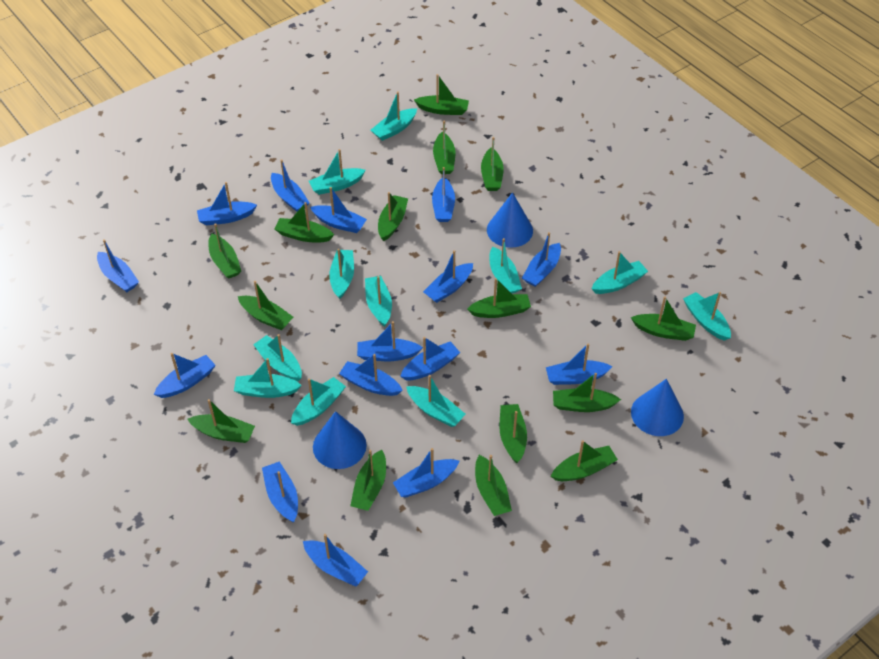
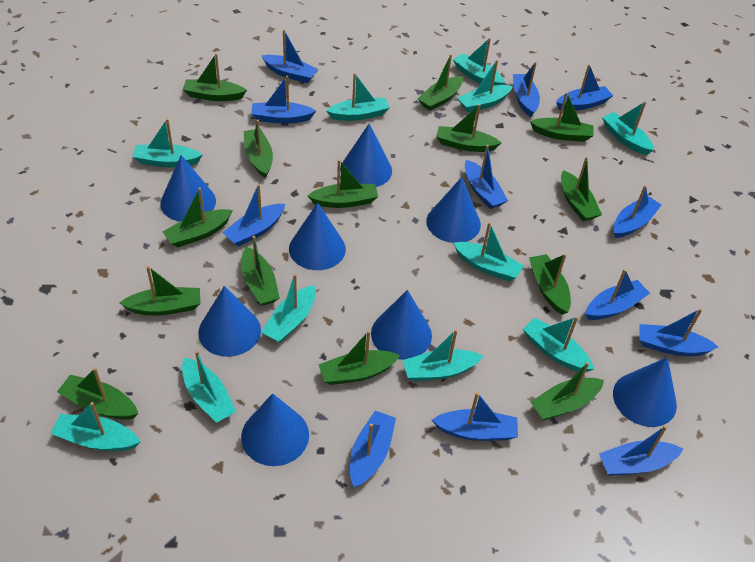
blue boat: [97,239,139,292] [154,353,216,398] [197,182,257,226] [262,462,298,522] [271,159,310,212] [303,534,368,587] [310,187,367,233] [339,354,403,396] [357,321,423,361] [393,448,459,497] [400,337,460,380] [423,250,473,303] [432,167,455,222] [522,232,561,287] [546,343,612,385] = 15 -> [222,184,285,247] [251,76,316,124] [261,29,319,83] [350,411,396,488] [432,392,518,441] [465,145,508,209] [513,62,540,117] [556,64,613,111] [586,269,650,320] [599,425,683,476] [614,185,662,238] [639,308,718,356] = 12
blue cone: [313,411,367,469] [487,192,533,248] [631,379,684,436] = 3 -> [160,155,216,221] [198,286,261,357] [241,393,309,466] [289,202,346,270] [340,123,392,187] [371,290,432,360] [426,177,481,243] [613,357,677,427] = 8
green boat: [187,399,255,443] [209,223,241,279] [238,281,293,330] [274,202,334,242] [350,450,386,511] [378,192,408,241] [414,74,469,115] [433,120,455,174] [467,278,531,318] [475,455,512,516] [481,137,504,191] [499,404,527,463] [551,440,618,481] [553,373,621,412] [631,296,696,341] = 15 -> [57,368,138,420] [120,266,200,316] [163,188,233,248] [183,53,247,101] [241,236,280,306] [244,120,273,178] [308,159,378,208] [318,331,400,385] [418,54,463,111] [436,104,501,152] [529,254,571,315] [530,92,593,142] [531,362,604,420] [561,157,602,221] = 14

